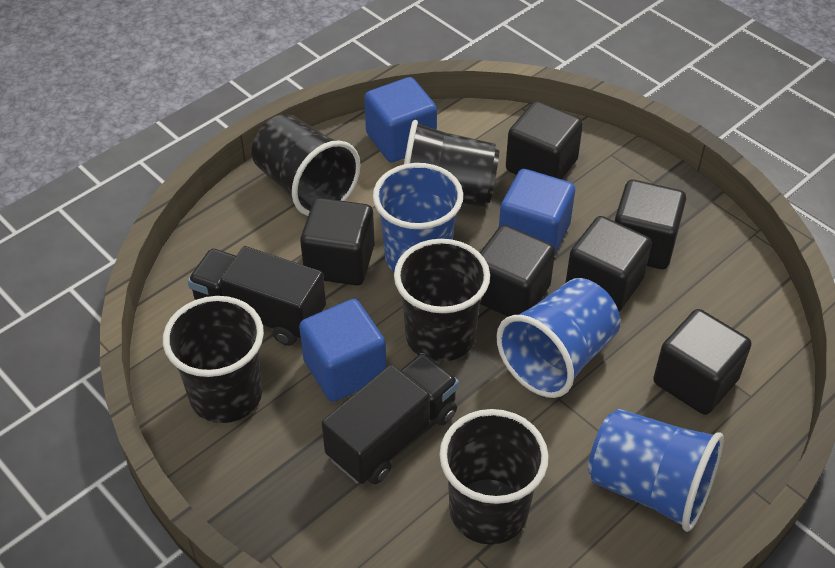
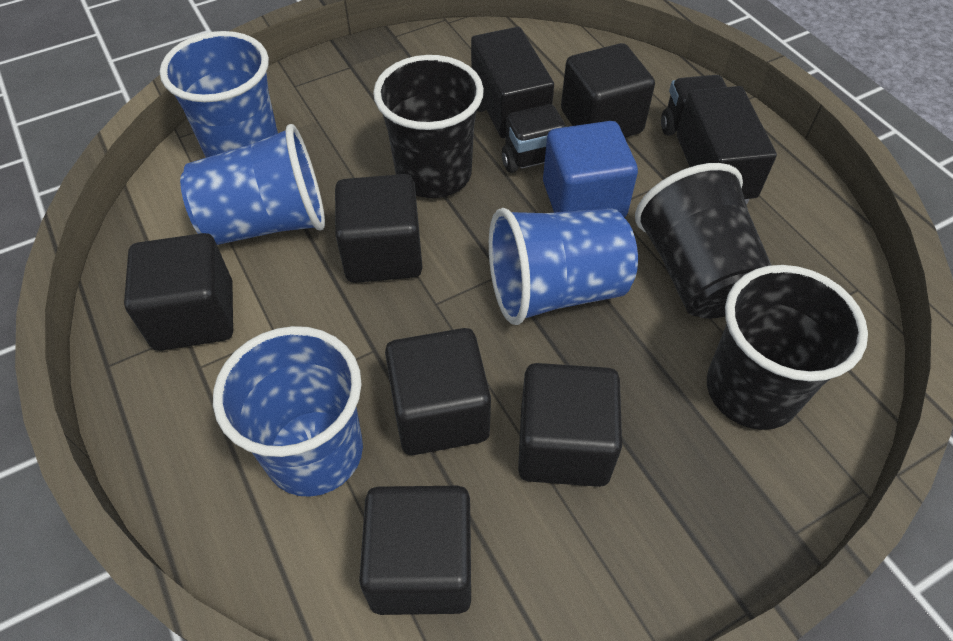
black cup: [163,296,264,423] [252,114,361,216] [394,239,490,362] [404,120,499,208] [439,409,549,545] = 5 -> [373,55,484,198] [635,163,771,319] [707,265,868,430] = 3
blue cube: [299,299,387,402] [364,77,437,162] [499,169,575,254] = 3 -> [543,121,638,218] = 1
blue cup: [373,163,463,272] [496,278,620,398] [588,409,724,532] = 3 -> [160,31,278,158] [180,124,325,245] [213,326,363,497] [489,208,638,325] = 4

